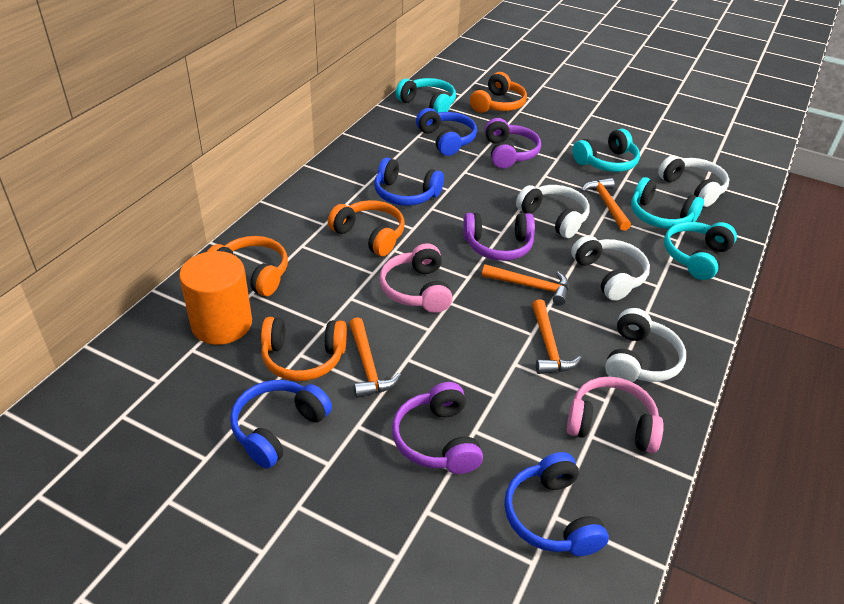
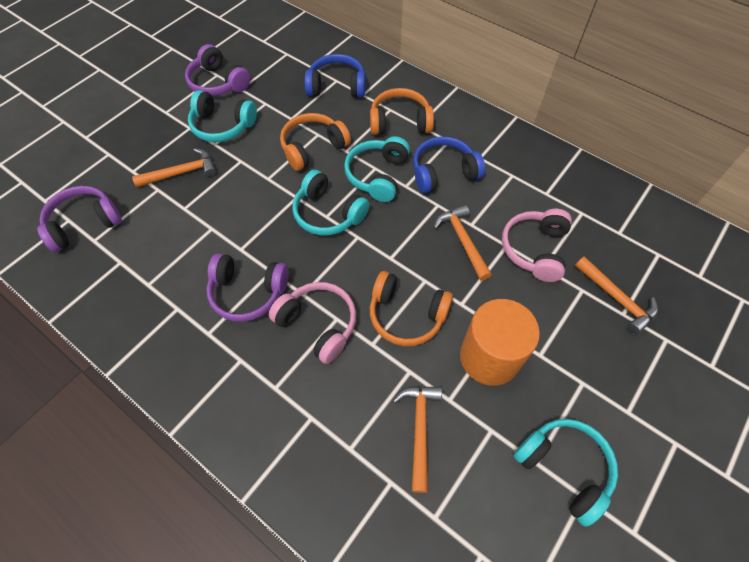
blue headphones: [230,380,332,469] [374,157,444,206] [416,108,477,156] [504,452,609,556] = 4 -> [305,54,365,97] [413,136,485,193] = 2
orange headphones: [207,236,288,296] [261,317,347,381] [328,200,405,256] [470,72,527,113] = 4 -> [280,113,351,171] [370,88,434,135] [370,271,453,346] = 3
white headphones: [516,185,590,238] [571,235,650,301] [605,308,686,382] [658,155,730,207] = 4 -> none = 0

